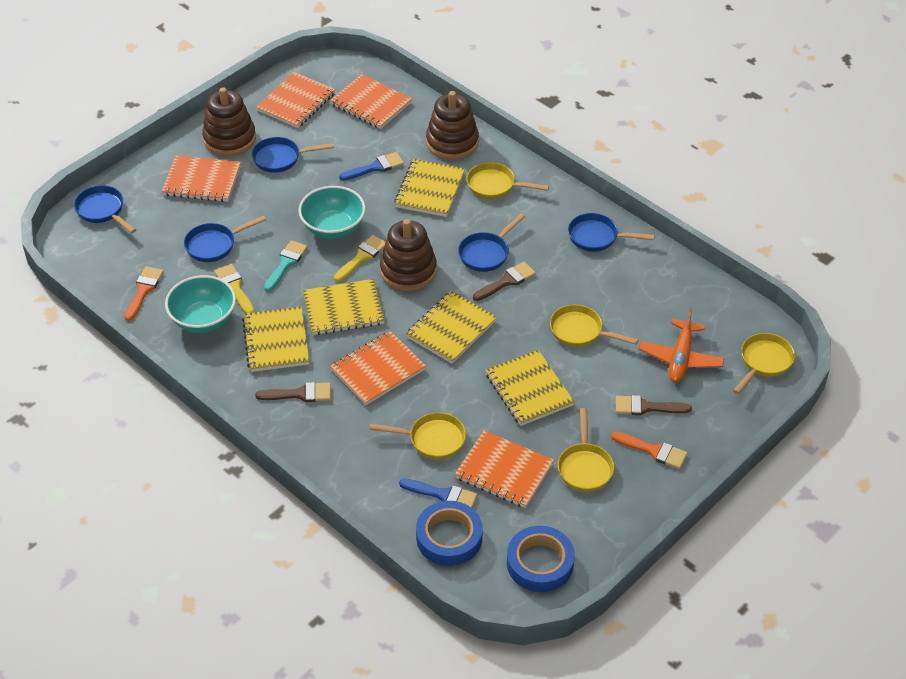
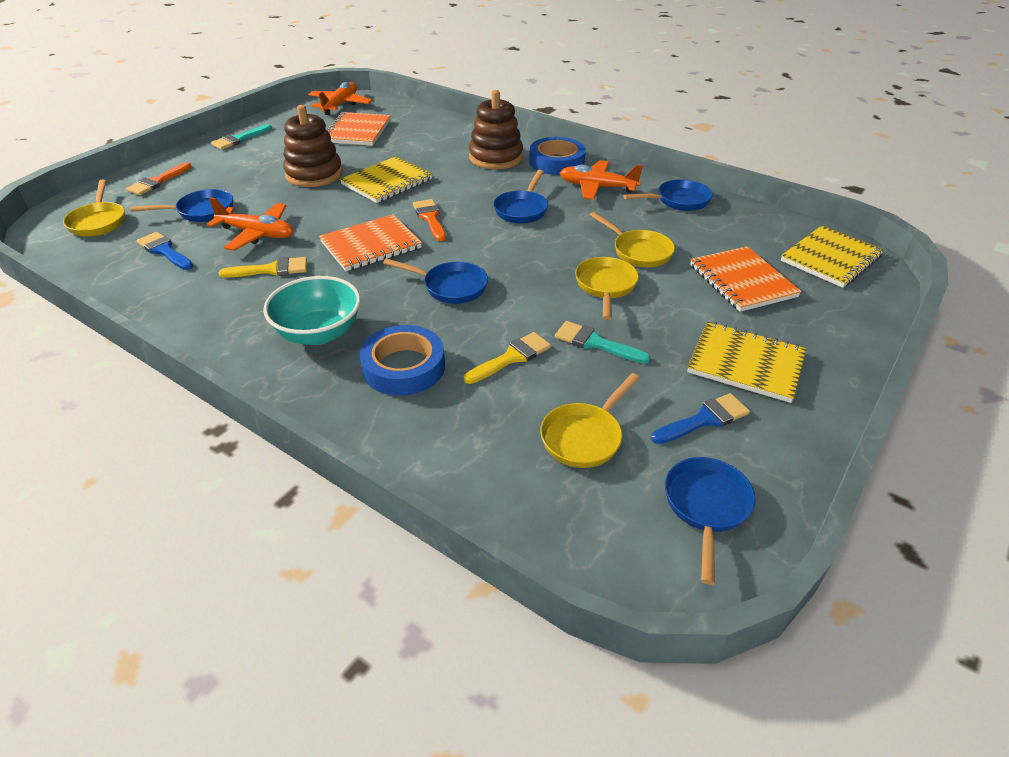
brown brush: [255,382,331,402] [473,262,536,301] [616,395,692,415] = 3 -> none = 0
brown stacking toy: [202,87,256,156] [380,219,437,291] [426,91,479,160] = 3 -> [283,105,343,187] [469,90,523,169] = 2
orange notebook: [162,155,241,202] [256,72,335,128] [330,74,412,129] [330,331,426,405] [455,430,554,508] = 5 -> [319,214,422,271] [327,112,391,146] [690,246,802,312] = 3
orange plane: [639,308,725,383] = 1 -> [207,197,293,251] [308,82,373,115] [560,160,643,200] = 3
turquoise bowl: [165,275,236,333] [298,186,365,239] = 2 -> [263,276,361,345] = 1
turquoise brush: [264,240,308,292] = 1 -> [211,124,272,150] [555,321,651,364] = 2
yellow notebook: [242,307,310,372] [303,279,385,335] [394,159,465,217] [406,291,497,364] [486,350,574,426] = 5 -> [340,156,432,203] [687,322,806,403] [781,225,884,288] = 3
yellow pan: [369,412,466,459] [467,162,549,199] [550,304,638,347] [558,408,614,492] [733,333,795,394] = 5 -> [63,180,125,236] [540,373,639,468] [575,257,639,320] [590,212,675,267] = 4

